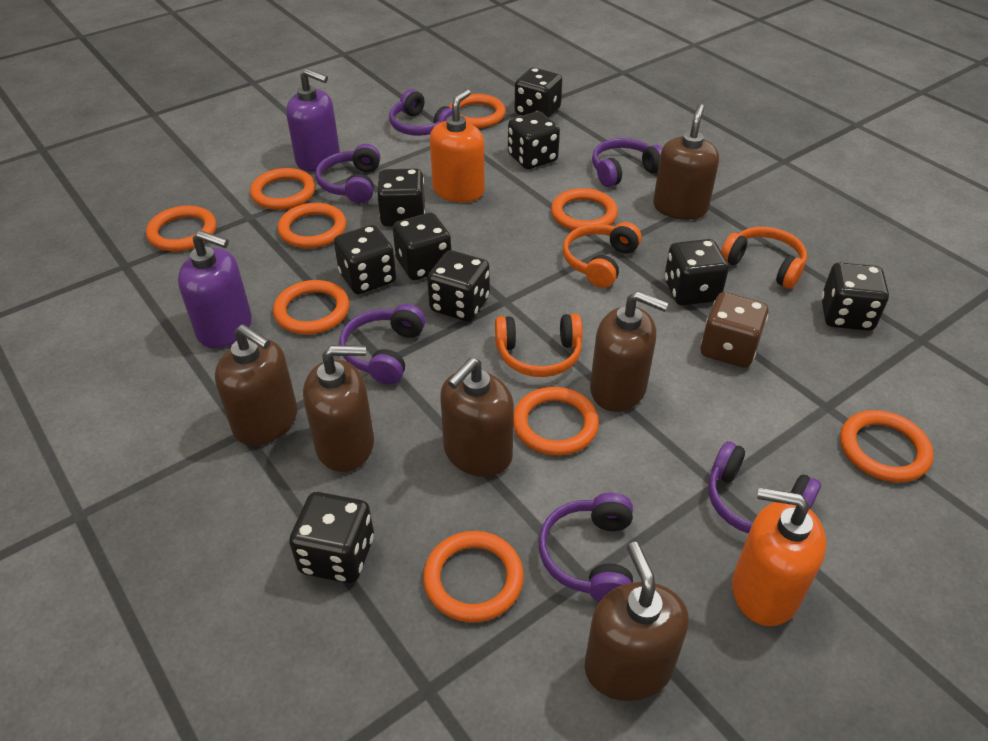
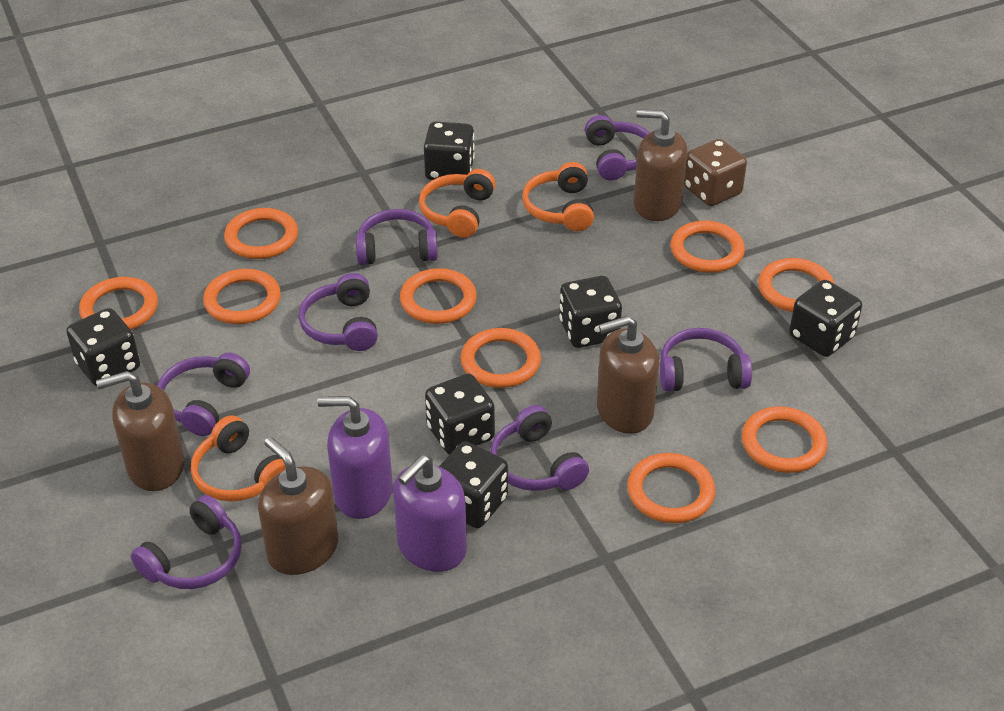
black dice: [289,492,374,584] [334,225,396,294] [377,168,425,227] [393,213,451,280] [427,250,490,322] [508,111,560,169] [515,68,562,118] [664,239,729,305] [821,262,889,331] = 9 -> [66,308,140,386] [424,122,475,180] [425,374,495,455] [439,441,508,528] [559,276,622,348] [789,280,862,357] = 6
brown soap dispenser: [215,324,297,446] [303,345,374,472] [440,358,514,477] [584,542,689,701] [590,291,669,412] [653,104,719,220] = 6 -> [96,371,184,491] [258,437,338,575] [597,316,659,434] [634,109,688,221] = 4
orange soap dispenser: [430,89,485,202] [732,487,826,626] = 2 -> none = 0
purple headphones: [315,144,380,203] [339,304,426,384] [389,89,452,136] [538,493,633,602] [592,138,663,187] [708,441,821,534] = 6 -> [131,495,242,589] [157,353,250,436] [299,273,378,351] [356,209,438,265] [490,405,589,491] [585,115,650,180] [660,328,752,391] = 7

